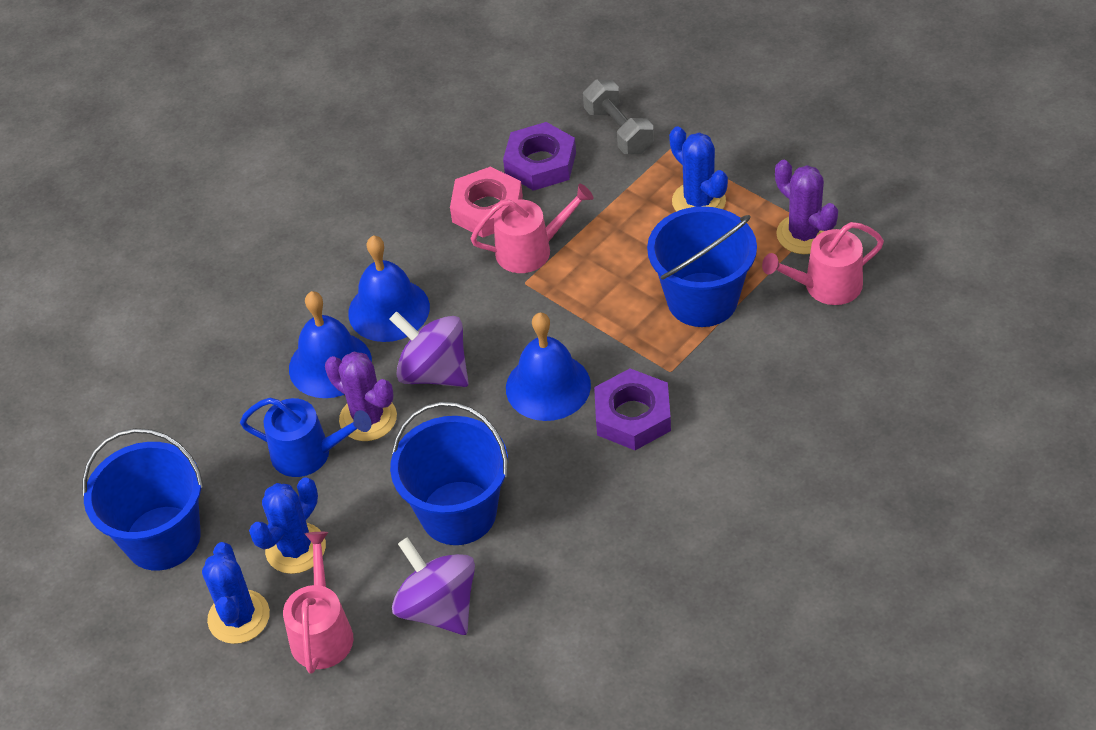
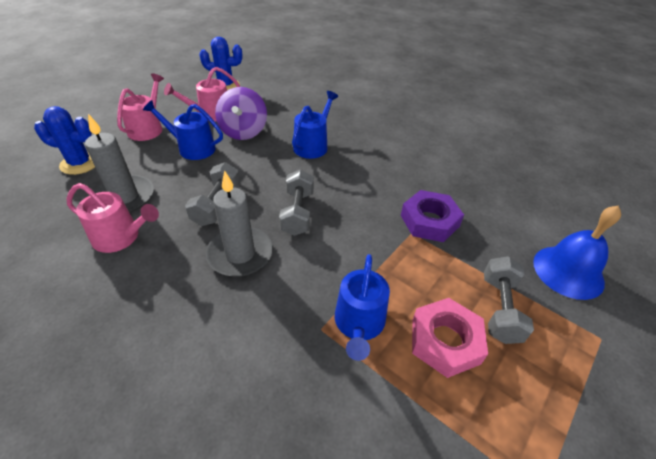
blue bell: [289,291,372,398] [348,235,430,342] [506,312,591,421] = 3 -> [533,206,621,300] = 1
blue bucket: [82,428,204,571] [390,402,508,545] [647,206,757,327] = 3 -> none = 0
blue cactus: [202,542,270,644] [249,477,326,574] [669,126,728,212] = 3 -> [34,106,95,175] [199,37,243,90] = 2
blue watering can: [240,397,371,477] = 1 -> [143,100,223,160] [292,91,338,159] [335,254,390,361] = 3
grey candle: none = 0 -> [85,114,154,213] [206,171,273,277] = 2
grey dumbbell: [583,79,654,154] = 1 -> [185,162,240,226] [279,169,314,236] [484,256,534,344] = 3
purple cactus: [325,352,397,441] [775,160,838,254] = 2 -> none = 0
purple nut: [503,122,576,191] [594,369,671,450] = 2 -> [401,190,464,242] = 1
purple spinning top: [390,312,469,387] [392,537,475,635] = 2 -> [215,87,267,140] = 1

